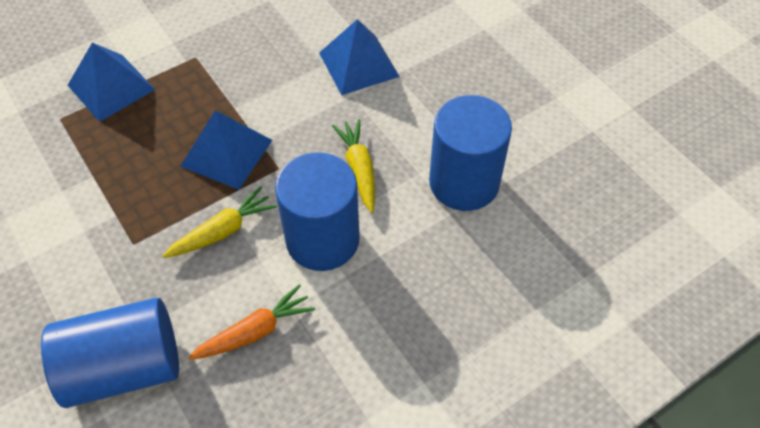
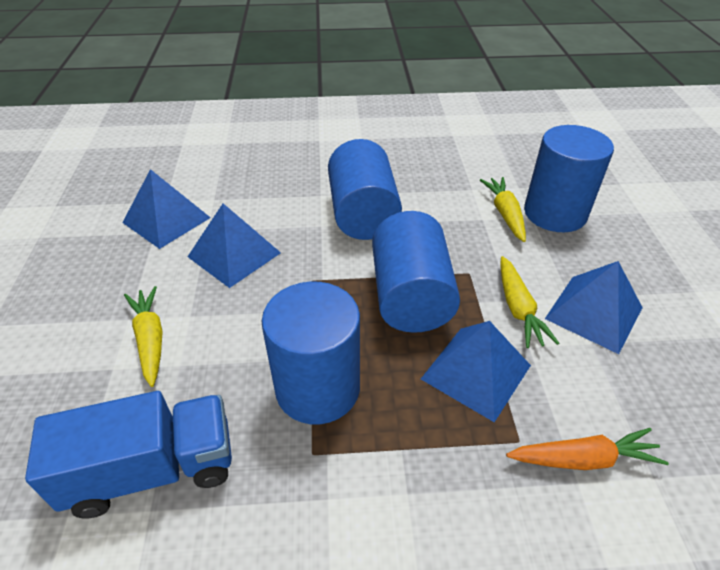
blue cylinder: [41,298,179,408] [275,152,360,271] [429,95,512,211] = 3 -> [262,282,360,424] [328,139,402,240] [372,211,460,333] [524,125,614,232] = 4
blue pyramid: [68,43,155,122] [180,110,272,190] [319,19,400,95] = 3 -> [122,169,211,249] [188,204,281,288] [421,321,531,422] [545,261,643,354] = 4
blue truck: none = 0 -> [25,391,232,518] = 1
yellow carrot: [163,187,277,258] [332,119,375,213] = 2 -> [124,286,163,387] [480,177,526,242] [500,256,559,348] = 3

